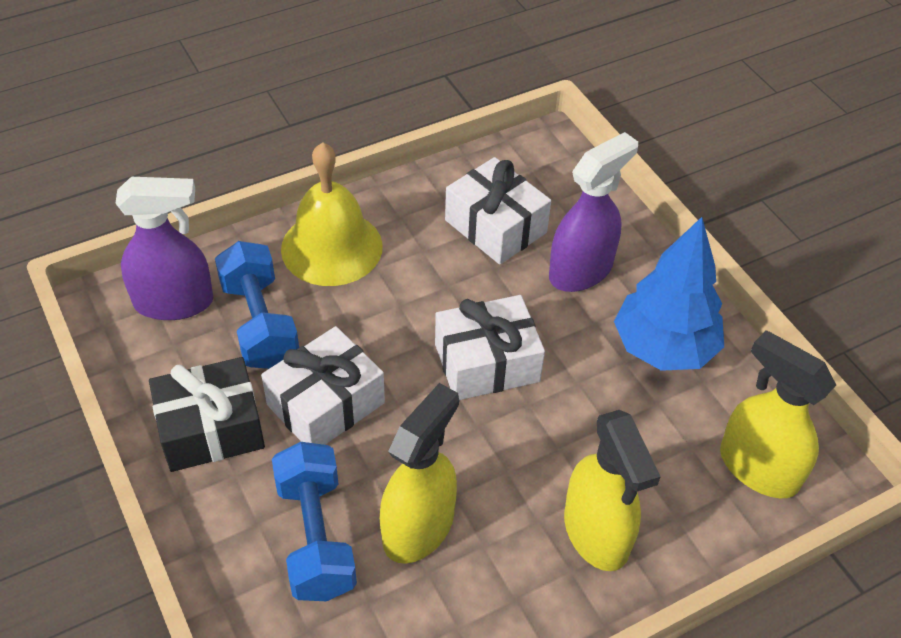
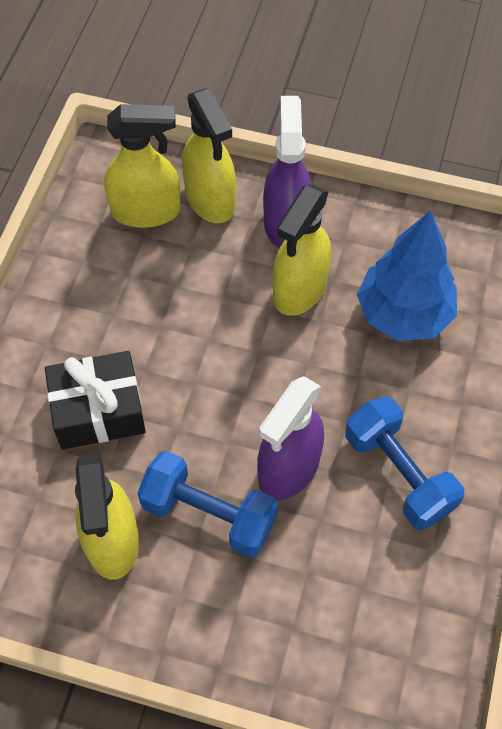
white gift: [261,326,385,445] [435,295,545,400] [445,157,551,265] = 3 -> none = 0
yellow bell: [281,142,383,286] = 1 -> none = 0
yellow spray bottle: [380,383,459,564] [564,410,661,571] [720,330,836,498] = 3 -> [75,453,139,580] [104,104,181,228] [182,88,236,223] [273,184,331,316] = 4

